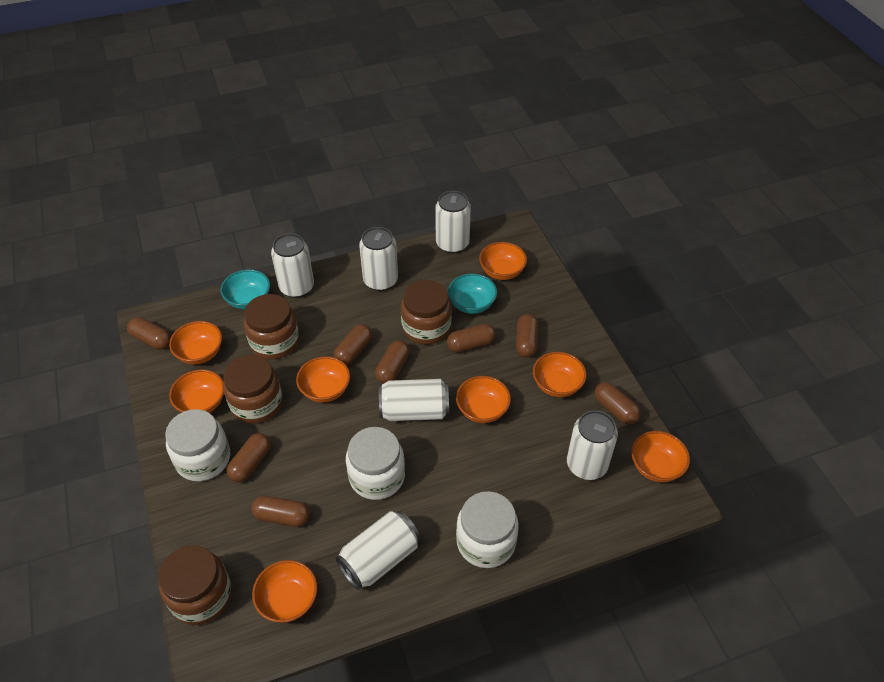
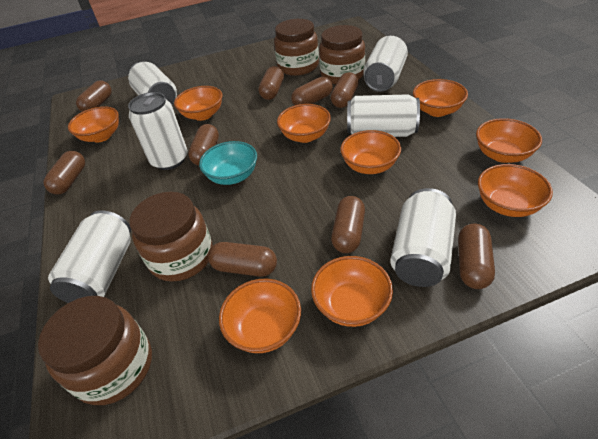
brown capsule: [127,317,171,350] [227,433,271,482] [251,496,310,527] [334,324,372,365] [375,340,410,384] [447,324,496,353] [516,314,538,358] [594,382,641,425] = 8 -> [44,151,85,194] [76,80,112,112] [188,124,219,165] [208,242,277,277] [259,66,284,100] [291,77,333,106] [331,72,359,108] [331,196,365,253] [458,223,495,289] = 9
orange bowl: [169,321,222,364] [169,369,224,413] [252,560,317,623] [296,356,350,402] [456,376,511,423] [479,242,527,280] [533,352,587,397] [631,431,690,482] = 8 -> [68,106,119,143] [174,86,222,121] [219,279,301,353] [277,104,331,143] [311,256,393,327] [340,130,401,174] [413,79,468,117] [476,118,542,163] [478,164,553,217] = 9
turquoise bowl: [220,269,270,309] [448,273,497,314] = 2 -> [199,141,257,185] = 1
white jar: [165,409,230,481] [346,427,405,500] [456,491,519,568] = 3 -> none = 0

